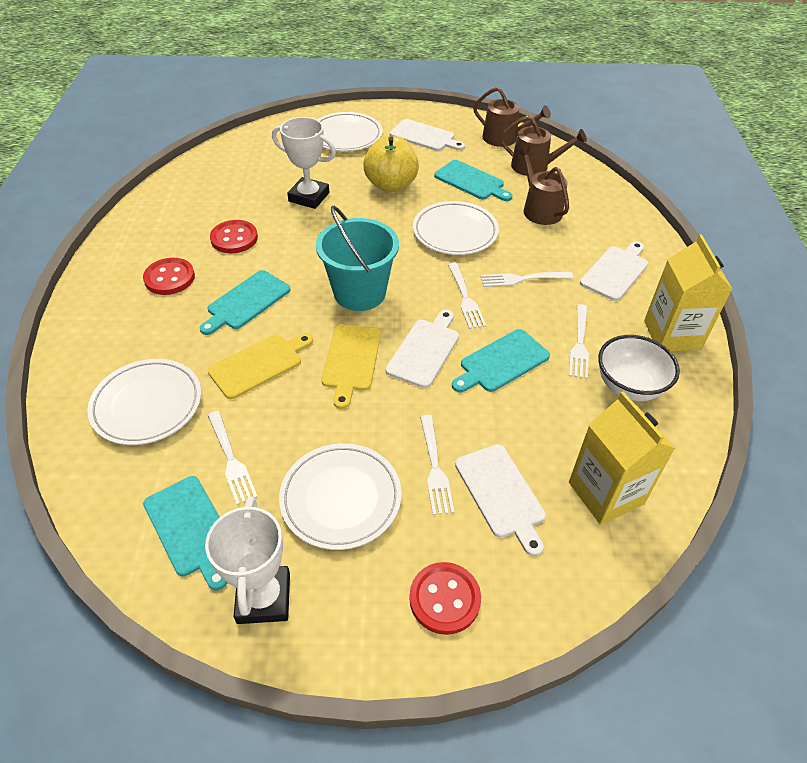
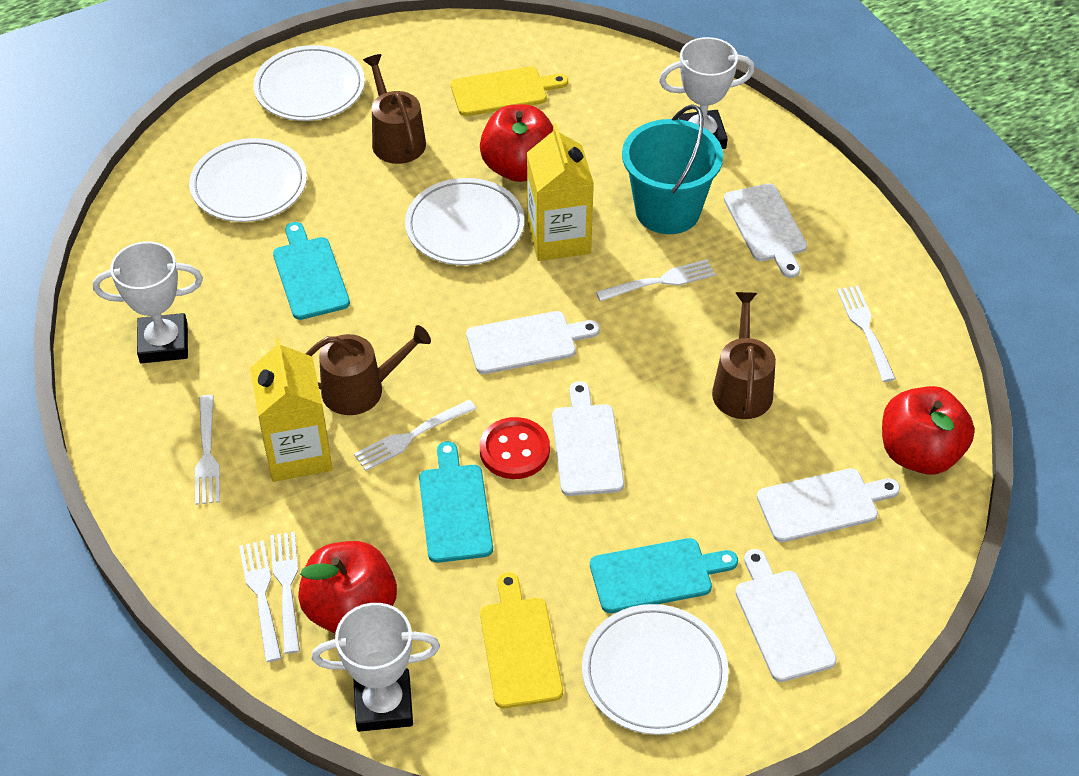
red apple: none = 0 -> [298,541,397,634] [480,104,553,182] [882,386,975,474] = 3
red button: [143,258,195,295] [210,220,258,253] [409,562,481,635] = 3 -> [480,417,550,479] = 1
turquoise cutting board: [143,476,227,590] [200,270,291,335] [434,160,512,201] [452,329,550,392] = 4 -> [273,222,350,320] [419,441,493,563] [590,538,738,613] = 3
white bowl: [598,335,680,401] = 1 -> none = 0
white cutting board: [386,310,459,388] [389,119,465,151] [455,444,546,556] [580,241,648,301] = 4 -> [466,311,600,374] [552,381,624,496] [724,183,807,278] [735,549,837,682] [757,468,900,542] = 5
white fork: [208,411,257,505] [420,415,454,515] [448,263,486,329] [481,272,573,287] [569,304,589,379] = 5 -> [195,395,220,505] [239,540,282,662] [270,532,300,654] [354,400,476,471] [596,259,716,302] [837,286,896,382] = 6
white trophy: [205,497,290,624] [272,117,336,209] = 2 -> [93,241,203,363] [312,603,440,732] [659,37,755,149] = 3
yellow apple: [363,136,419,192] = 1 -> none = 0

